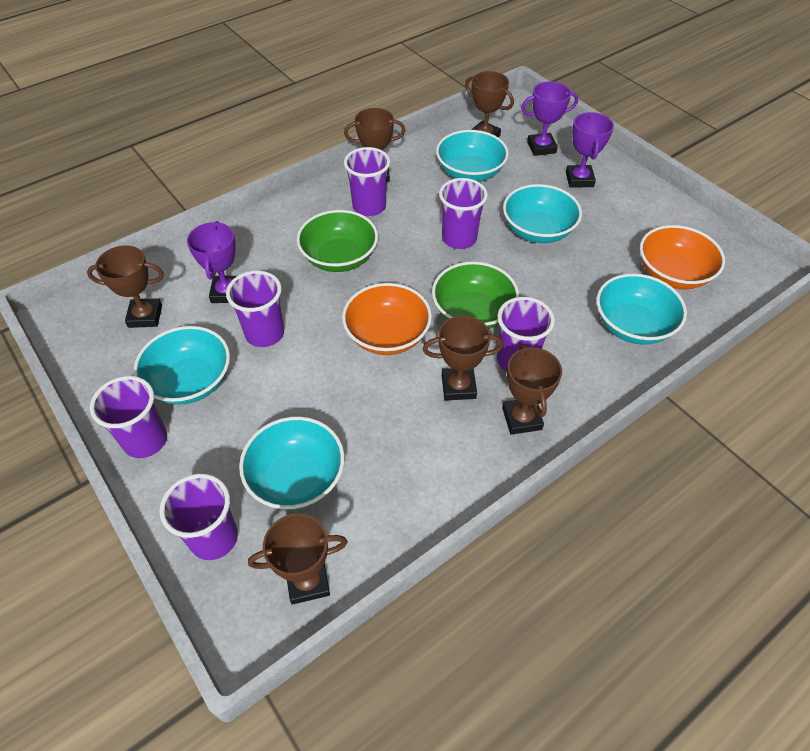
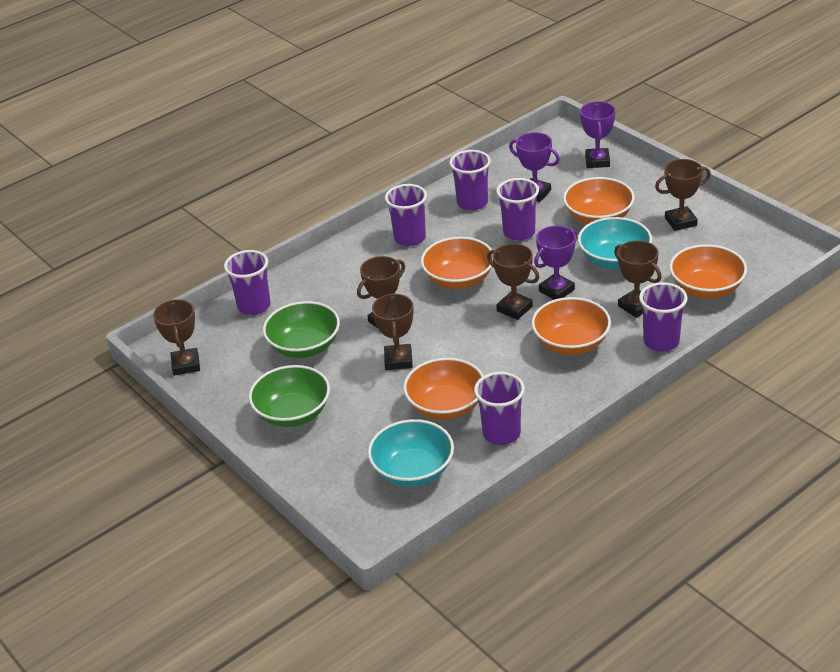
orange bowl: [342,283,432,355] [640,225,725,289] = 2 -> [403,358,484,420] [421,237,493,289] [532,297,611,355] [563,177,635,224] [669,244,747,299] = 5
turquoise bowl: [134,326,230,405] [239,416,345,510] [436,130,509,182] [503,184,582,243] [596,274,687,345] = 5 -> [368,419,454,487] [578,217,652,269] = 2

